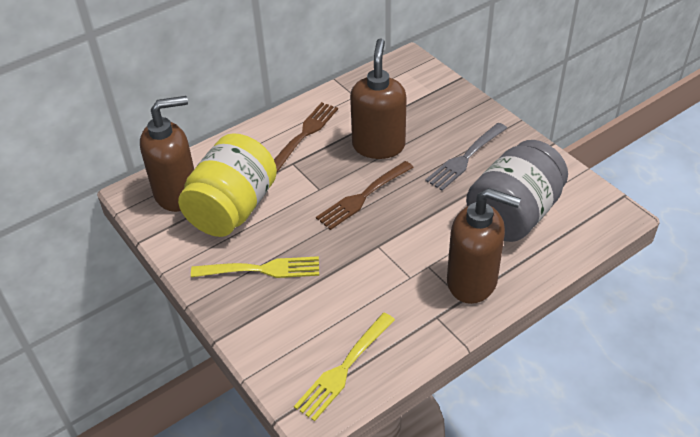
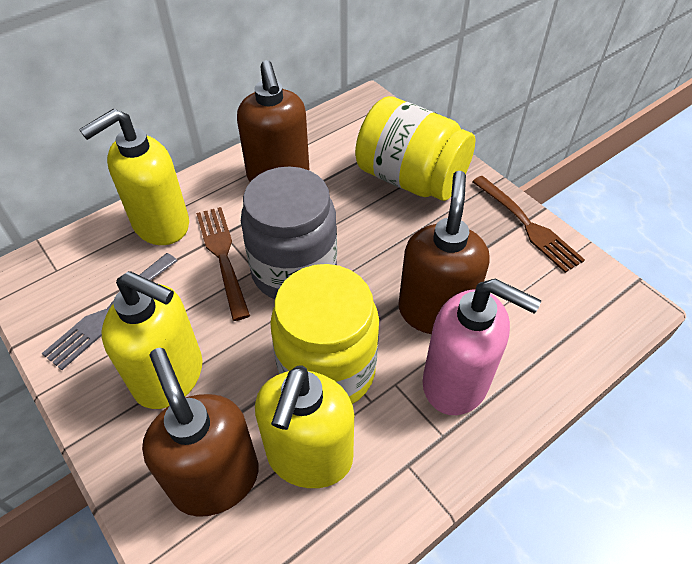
pink soap dispenser: none = 0 -> [423,279,541,415] = 1
yellow fork: [191,256,319,278] [294,313,395,421] = 2 -> none = 0
yellow jar: [178,133,277,237] = 1 -> [270,264,379,404] [355,96,475,201] = 2
yellow soap dispenser: none = 0 -> [79,109,189,245] [102,271,203,409] [255,365,354,488] = 3

